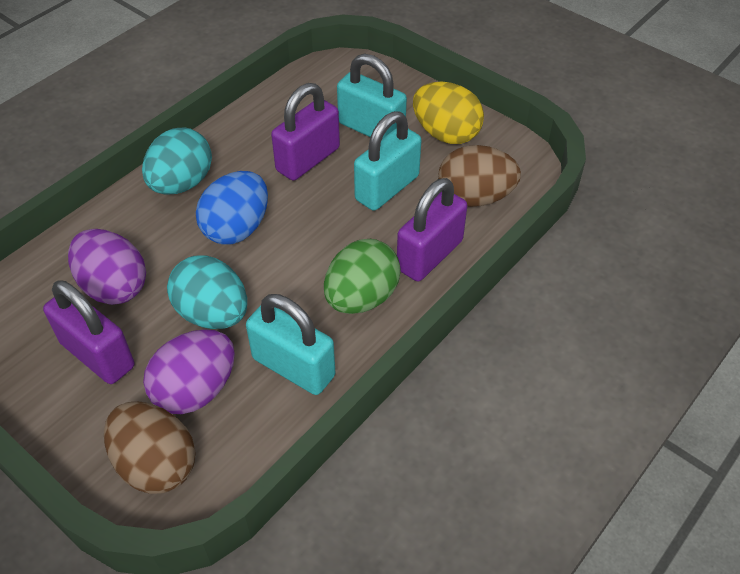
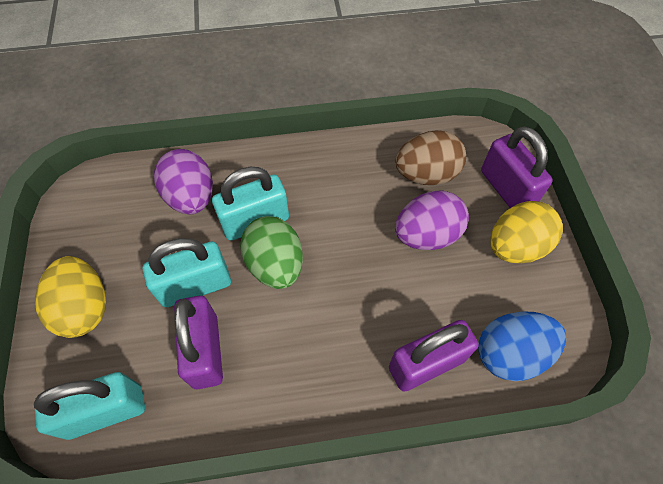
brown egg: [104,402,196,494] [438,145,521,207] = 2 -> [395,130,466,185] = 1
turquoise egg: [142,127,212,195] [167,255,247,329] = 2 -> none = 0
yellow egg: [413,82,484,144] = 1 -> [35,256,106,338] [490,201,563,263] = 2

